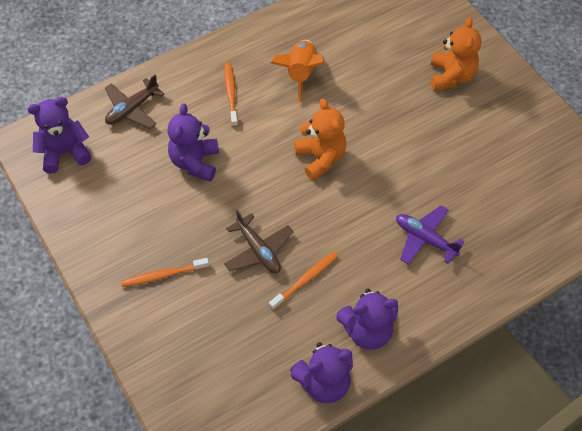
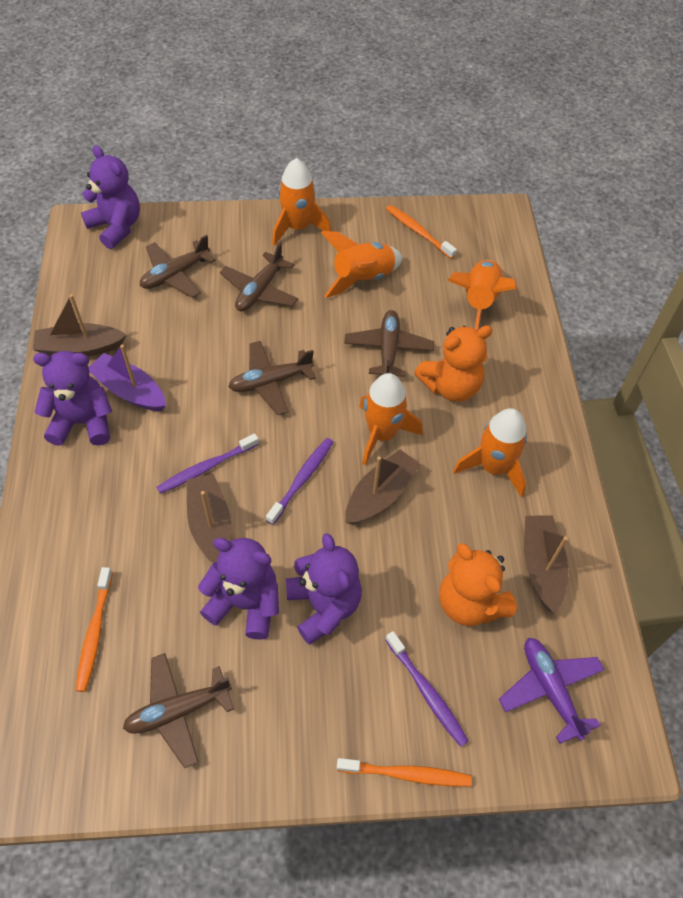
brown boat: none = 0 -> [33,294,127,356] [187,474,231,563] [345,449,421,524] [524,515,569,613] = 4
brown plane: [105,75,164,129] [224,210,294,273] = 2 -> [123,653,234,768] [140,235,216,298] [220,243,298,312] [228,341,316,415] [344,310,434,377] = 5
orange rocket: [271,40,324,103] = 1 -> [272,158,331,246] [321,231,403,298] [359,373,423,465] [447,260,516,330] [453,408,527,497] = 5
purple boat: none = 0 -> [89,345,166,411] = 1
purple toothbrush: none = 0 -> [156,433,259,494] [266,438,333,525] [385,631,469,747] = 3

